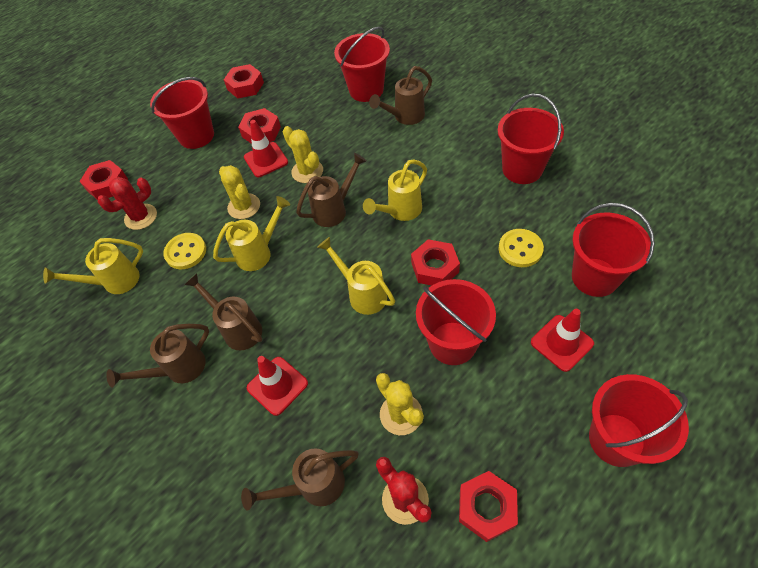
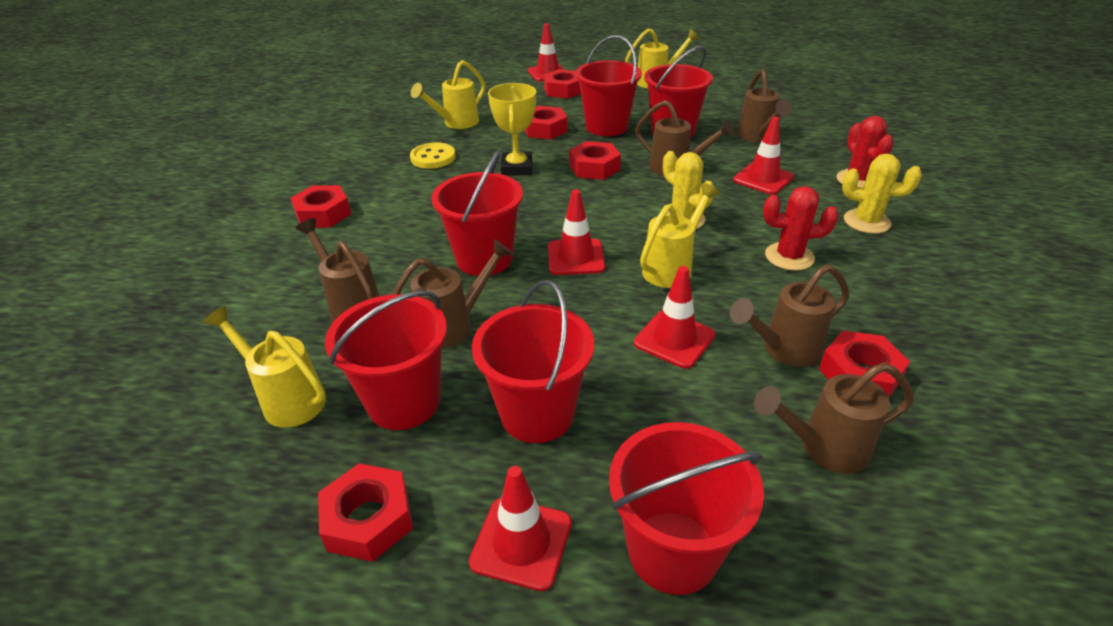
brown watering can: [106,324,209,388] [184,273,262,350] [241,448,359,511] [296,153,367,227] [369,66,432,125] = 5 -> [296,218,380,322] [392,239,513,348] [635,100,735,176] [730,264,849,367] [737,69,792,142] [754,362,914,474] = 6
red nut: [79,160,128,200] [224,64,264,98] [238,108,281,144] [411,239,460,286] [459,471,518,542] = 5 -> [291,185,351,228] [318,463,413,562] [524,106,568,140] [543,69,581,99] [569,141,621,180] [819,331,910,397] = 6
red traffic cone: [244,120,288,177] [247,356,308,416] [531,309,594,372] = 3 -> [469,466,572,591] [527,23,565,82] [548,189,605,275] [634,266,715,369] [733,117,794,195] = 5
yellow button: [163,233,206,269] [498,229,544,267] = 2 -> [410,142,456,169] = 1
yellow cactus: [219,165,260,219] [283,126,323,183] [376,373,424,435] = 3 -> [663,151,714,229] [842,154,922,234] = 2
yellow trophy: none = 0 -> [488,83,536,176] = 1

